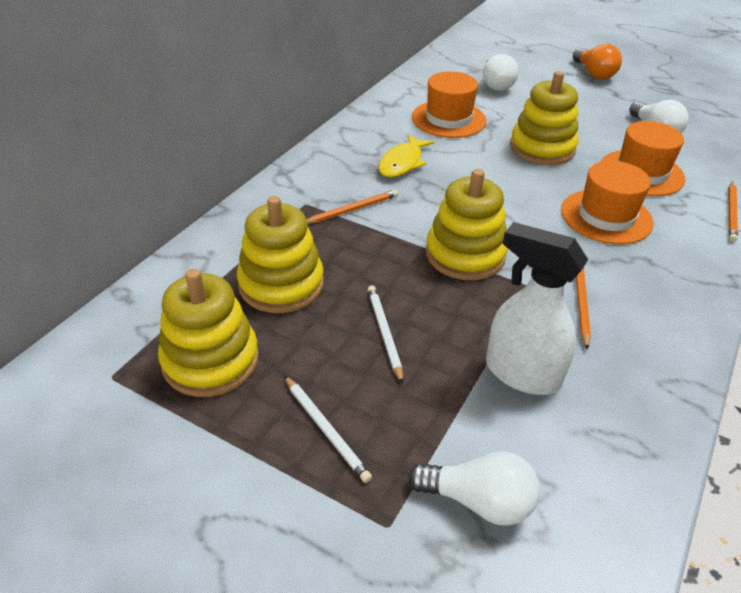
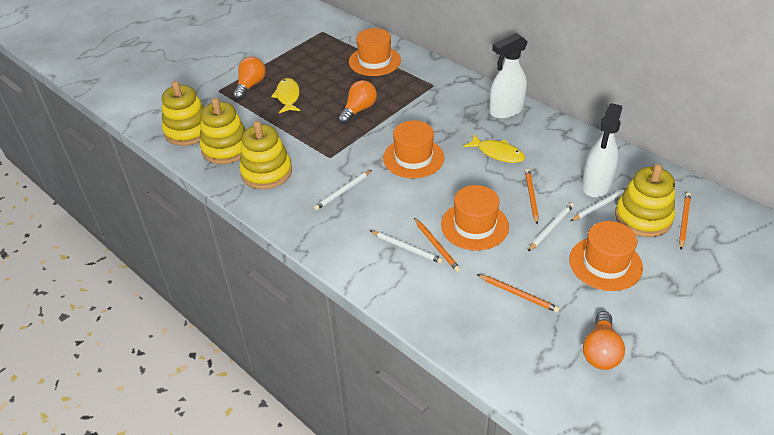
orange hat: [412,71,486,138] [561,161,654,244] [601,121,685,196] = 3 -> [349,28,401,76] [383,120,444,178] [441,185,509,251] [569,221,643,291] = 4
orange light bulb: [573,44,622,79] = 1 -> [233,57,266,100] [338,80,377,124] [583,311,625,370] = 3
orange pencil: [307,190,398,224] [576,267,591,350] [728,181,738,242] = 3 -> [414,218,461,272] [477,274,560,313] [525,168,539,224] [679,193,691,249] = 4
white light bulb: [408,451,540,526] [483,54,519,91] [629,100,689,133] = 3 -> none = 0
white pencil: [284,375,372,483] [368,285,403,384] = 2 -> [314,170,372,210] [370,231,443,264] [528,203,574,251] [571,186,628,221] = 4
white spray bottle: [486,222,588,395] = 1 -> [489,33,528,119] [582,103,622,198] = 2
yellow fish: [379,134,434,177] = 1 -> [271,78,300,113] [463,134,525,163] = 2

